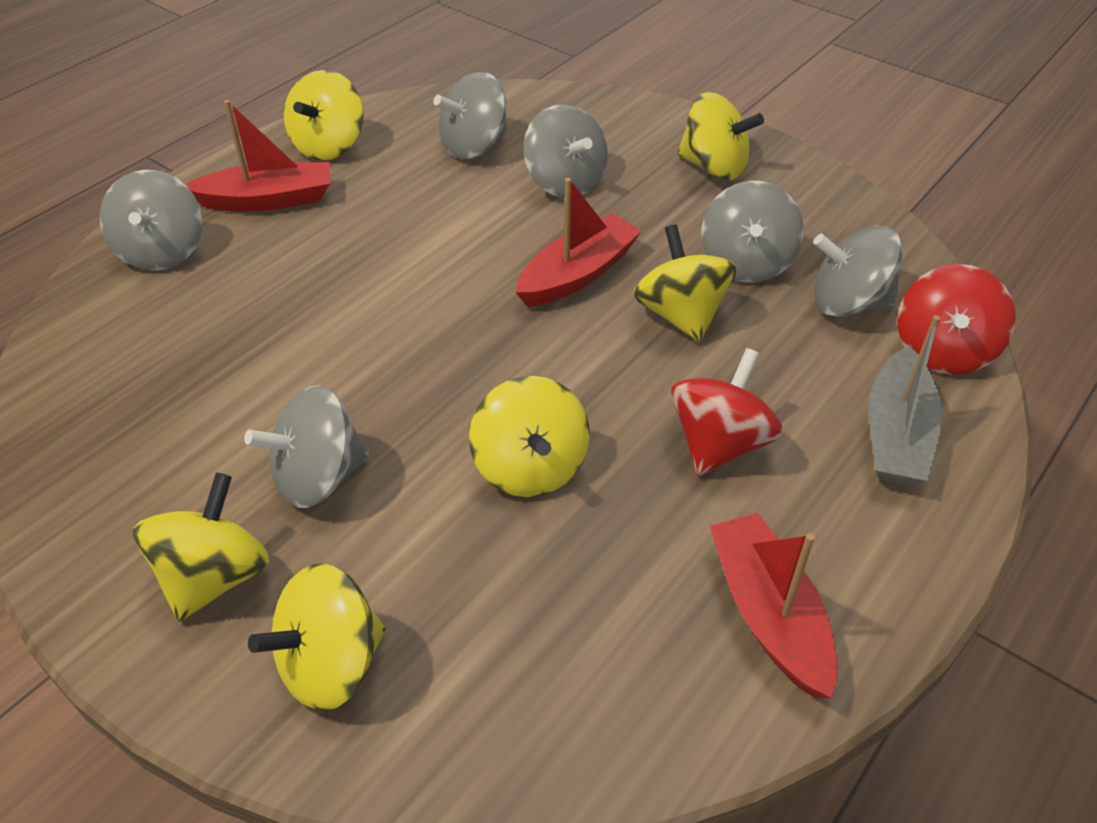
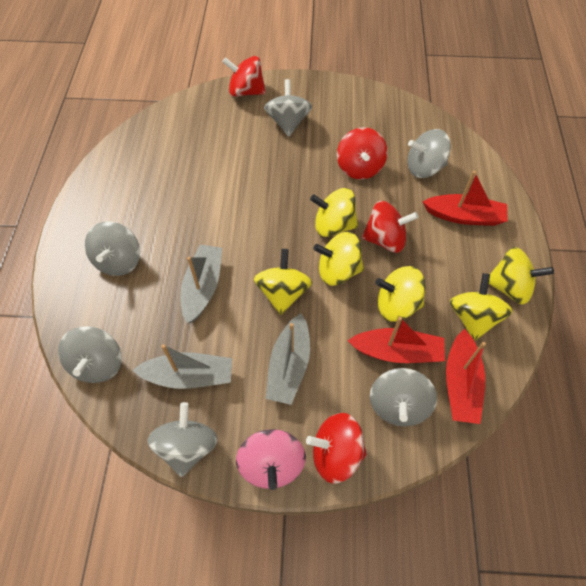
grey boat: [869,315,943,486] = 1 -> [133,344,232,389] [180,244,222,324] [266,313,310,405] = 3
pink spinning top: none = 0 -> [236,429,306,490] = 1
red spinning top: [671,348,783,476] [897,264,1016,375] = 2 -> [222,56,266,97] [306,413,367,484] [337,127,388,180] [362,201,419,253] = 4

